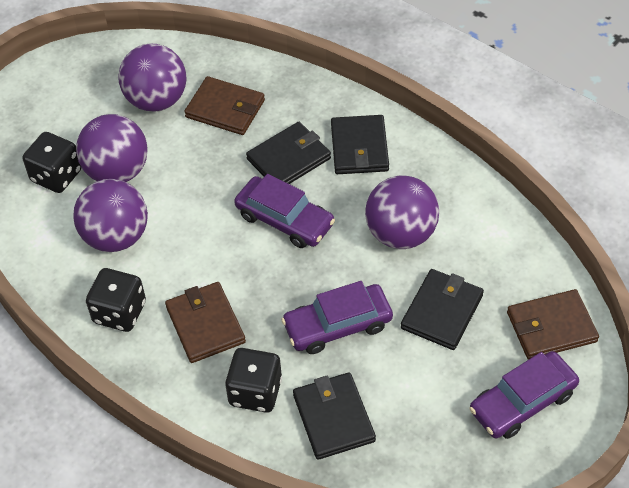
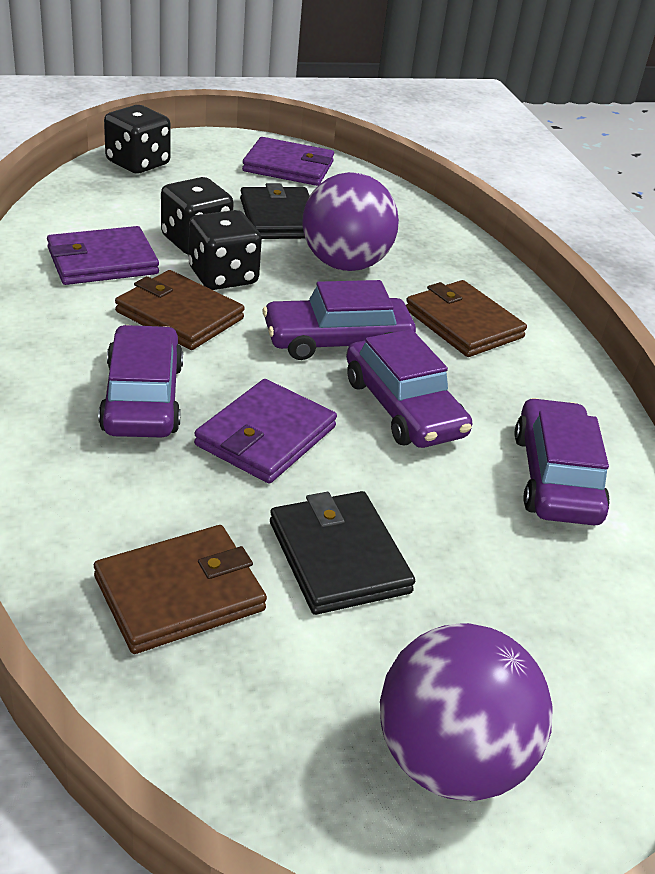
black wallet: [246,122,331,184] [293,372,376,460] [331,115,389,174] [401,269,484,350] = 4 -> [240,183,310,239] [270,491,415,615] = 2
purple ball: [73,179,148,252] [76,114,148,182] [118,43,187,112] [365,175,439,249] = 4 -> [302,172,399,271] [380,623,553,801] = 2
purple car: [234,174,335,248] [281,281,393,354] [469,351,579,439] = 3 -> [98,325,183,437] [263,280,416,360] [346,329,472,448] [515,398,610,525] = 4
purple wallet: none = 0 -> [47,226,159,285] [194,379,337,484] [242,137,334,186] = 3

